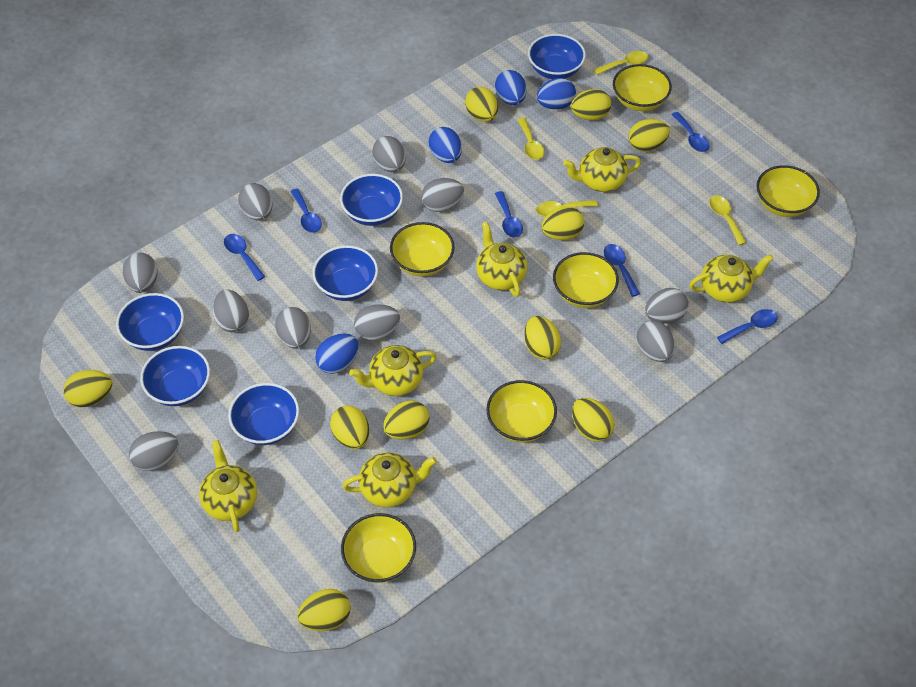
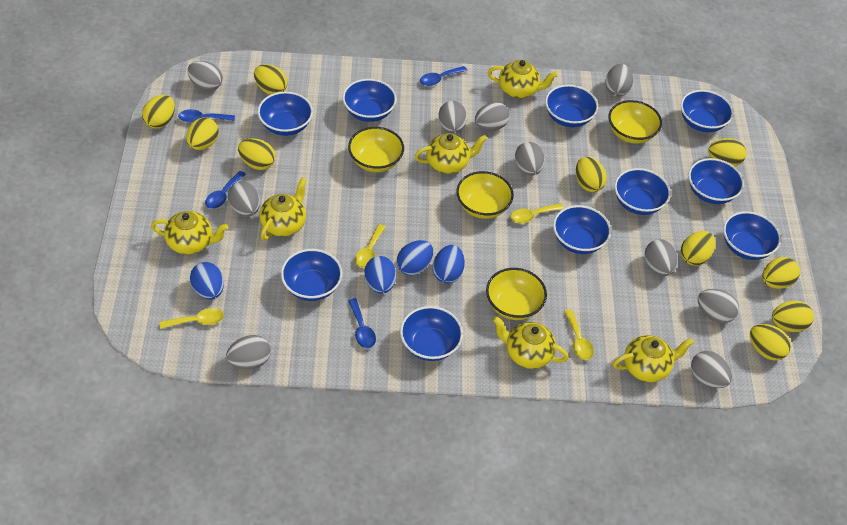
blue bowl: [116,293,184,351] [140,346,210,406] [228,383,299,445] [312,245,378,301] [340,174,403,226] [528,34,586,79] = 6 -> [258,92,313,136] [281,249,342,301] [342,79,397,122] [400,306,463,361] [545,85,598,127] [553,205,611,254] [614,168,671,215] [681,90,734,132] [688,158,744,204] [723,211,781,260] = 10
blue spoon: [224,234,265,281] [290,188,322,233] [495,191,523,238] [604,244,640,297] [671,112,710,152] [717,309,778,344] = 6 -> [178,109,235,122] [205,171,246,209] [348,298,376,348] [420,66,468,86] = 4
yellow bowl: [341,513,416,583] [390,222,455,276] [486,380,557,442] [553,252,619,308] [613,64,672,111] [756,165,820,217] = 6 -> [348,127,404,172] [456,171,514,219] [486,268,547,320] [609,100,662,144] = 4

